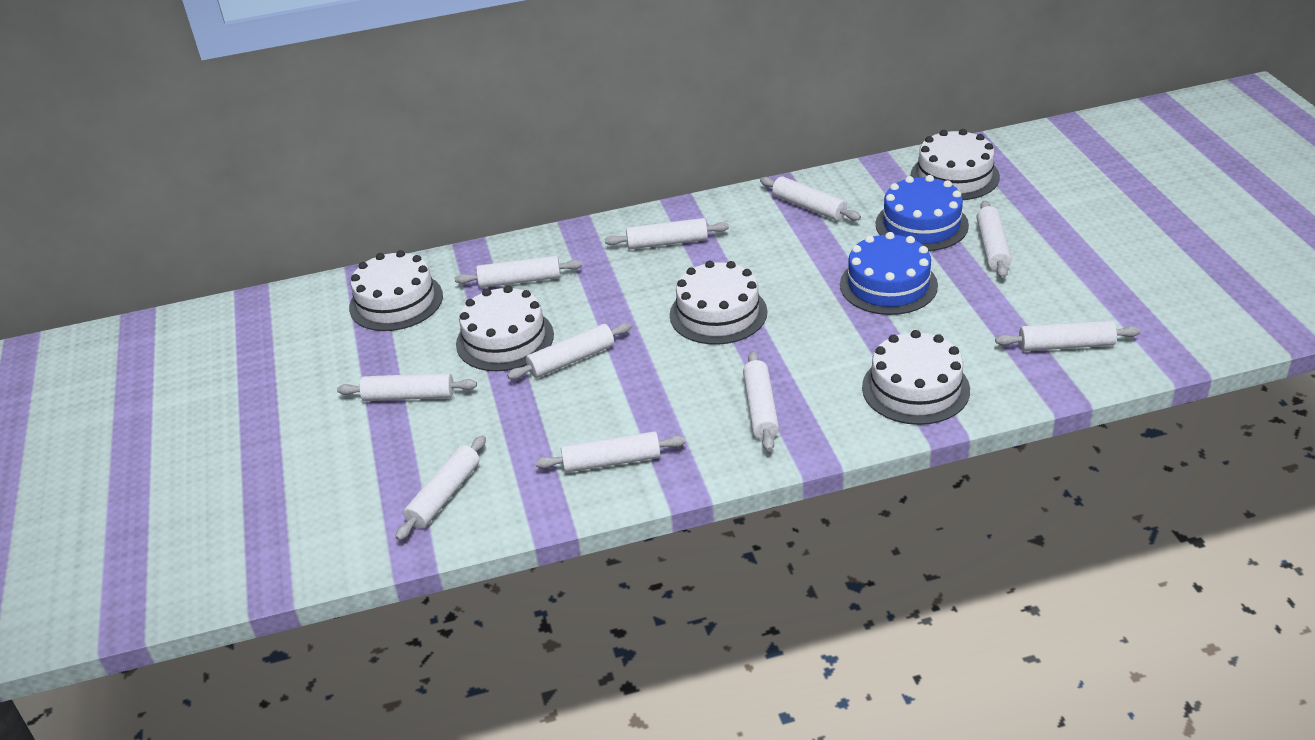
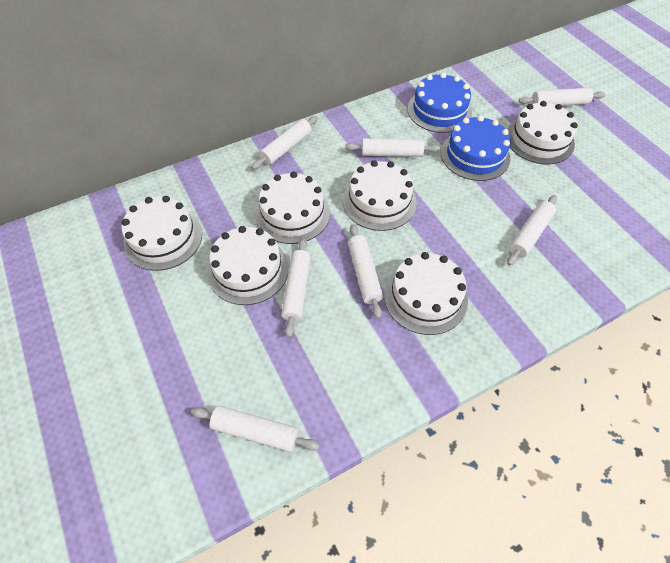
white cake: [349,250,443,331] [456,285,554,371] [670,261,767,345] [862,330,970,425] [911,129,1000,200] = 5 -> [121,196,202,271] [208,226,289,305] [255,172,330,244] [343,160,417,231] [384,252,468,335] [507,101,578,164] = 6
white rolling pin: [337,373,477,401] [395,435,486,540] [455,256,582,288] [507,323,631,379] [535,431,686,473] [605,218,729,249] [743,351,779,451] [760,176,861,221] [976,201,1012,278] [995,320,1140,351] = 10 -> [191,406,320,452] [251,116,318,169] [281,238,311,337] [345,138,441,157] [348,224,383,318] [507,195,557,266] [519,88,605,106] = 7

